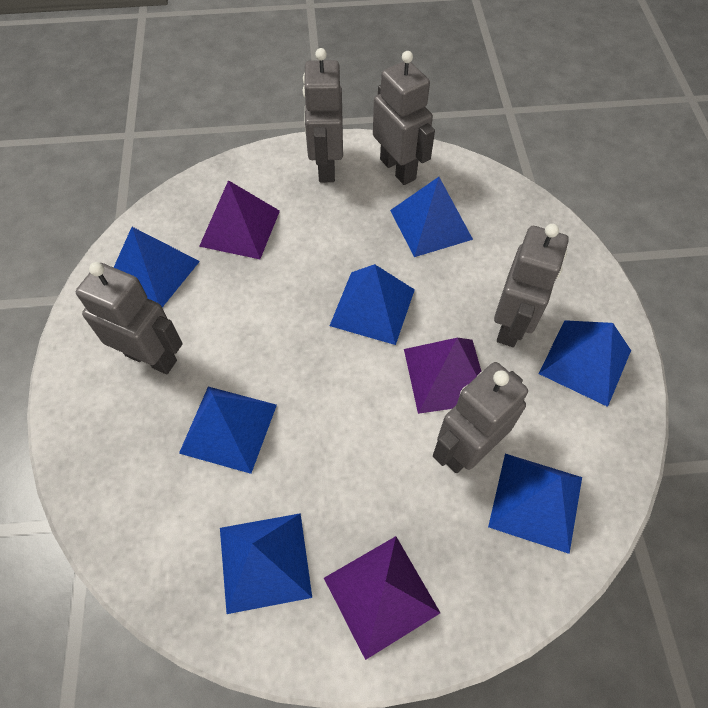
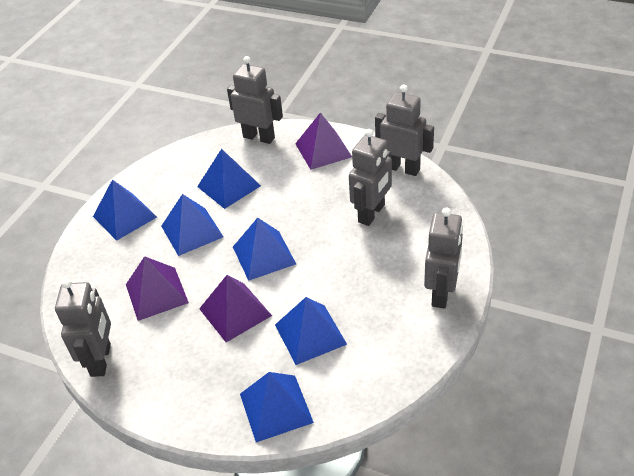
blue pyramid: [114,227,200,307] [179,387,277,474] [220,513,312,614] [330,264,415,345] [390,177,473,257] [488,454,582,554] [539,320,631,407] = 7 -> [93,179,157,241] [161,194,223,256] [197,149,261,209] [233,218,296,281] [240,372,314,442] [275,297,347,365] = 6

